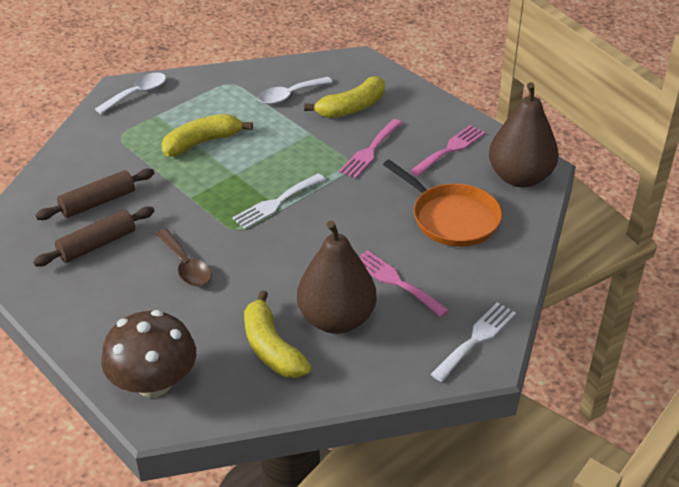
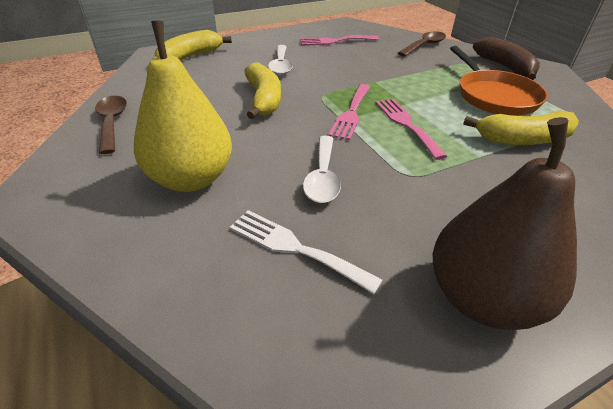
brown banana: none = 0 -> [472,36,540,80] = 1
brown mushroom: [101,310,196,397] = 1 -> none = 0
brown pear: [297,221,376,334] [489,82,559,187] = 2 -> [433,117,577,330] = 1
brown rolling pin: [33,207,154,266] [35,169,154,220] = 2 -> none = 0
brown spoon: [156,229,212,286] = 1 -> [95,96,127,154] [398,31,446,56] = 2
white fork: [232,173,326,229] [431,302,516,382] = 2 -> [230,210,382,294] = 1
yellow pear: none = 0 -> [134,21,232,192] = 1

